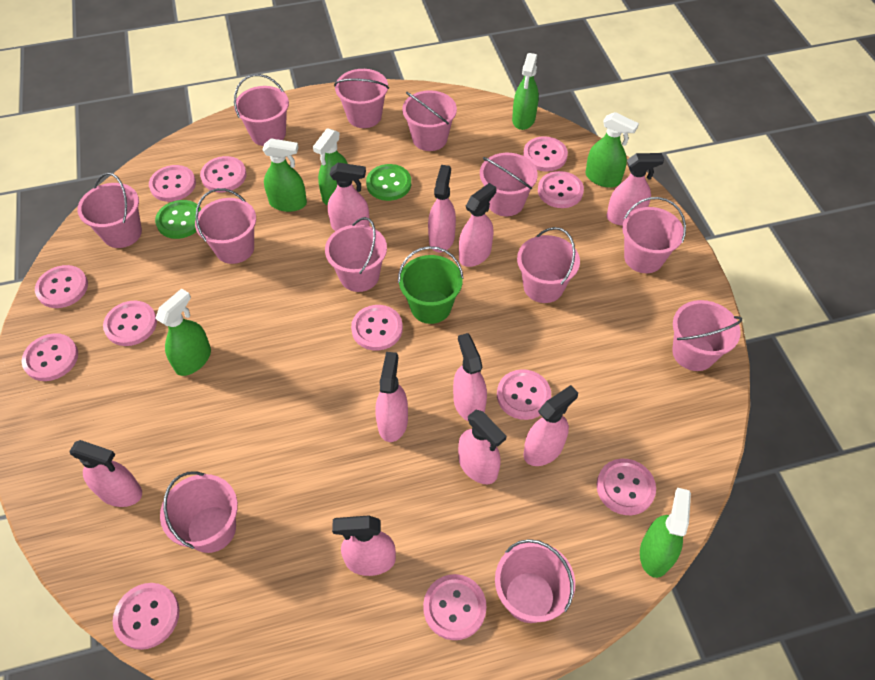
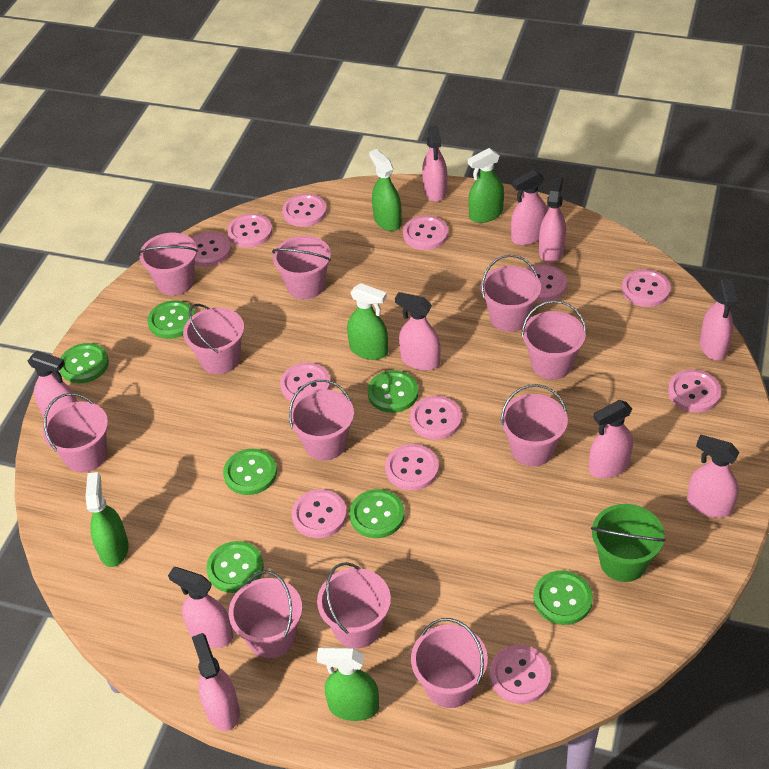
green button: [155,200,201,239] [366,164,411,201] = 2 -> [60,343,109,383] [147,300,195,339] [206,541,264,593] [223,449,277,495] [349,489,405,538] [367,370,419,413] [533,571,593,625] = 7
green spray bottle: [155,288,211,376] [263,138,307,212] [313,128,348,205] [512,53,539,130] [586,112,639,188] [640,488,691,578] = 6 -> [85,472,129,567] [317,647,379,721] [347,283,388,360] [369,149,402,231] [468,148,504,223] = 5
pink bucket: [78,173,142,248] [160,471,238,553] [195,188,256,264] [234,74,289,146] [325,217,387,292] [334,69,389,128] [402,90,457,151] [480,153,538,216] [495,539,575,623] [517,227,580,303] [622,197,686,273] [672,300,742,371] = 12 -> [43,393,108,472] [138,233,198,296] [183,304,244,374] [229,571,302,658] [272,236,331,299] [289,380,354,461] [317,562,391,648] [411,618,488,708] [481,255,541,332] [501,384,568,466] [522,300,586,379] = 11

